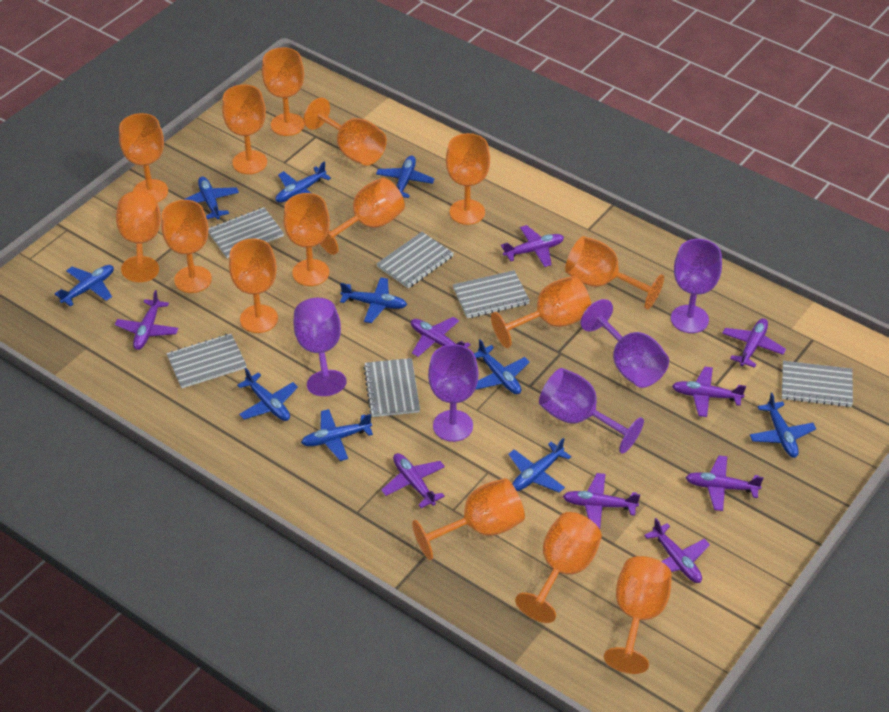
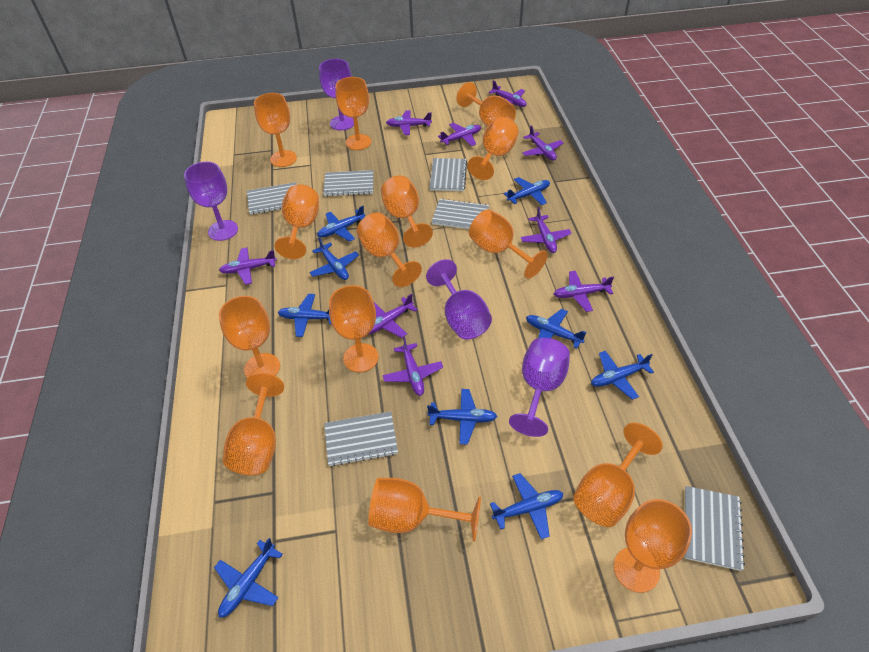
blue plane: [54,265,114,307] [183,176,239,219] [237,368,298,421] [275,161,331,203] [301,409,373,461] [340,277,407,323] [376,156,435,198] [474,339,530,394] [508,438,571,493] [750,393,816,458] = 10 -> [214,538,283,618] [278,294,331,337] [309,237,359,280] [317,206,365,242] [427,389,497,444] [490,473,564,539] [503,177,550,205] [526,309,587,349] [591,351,654,400] = 9
orange goblet: [116,191,161,282] [119,113,168,202] [161,200,212,293] [222,84,267,174] [229,238,278,333] [262,47,305,136] [283,193,330,286] [304,98,387,166] [320,177,405,255] [412,478,525,560] [446,133,490,225] [491,276,591,348] [515,512,602,623] [565,236,664,310] [604,556,672,674] = 15 -> [219,296,280,378] [223,373,284,475] [254,93,297,167] [275,184,319,259] [329,285,379,372] [335,77,371,150] [357,213,422,287] [368,478,481,542] [381,175,433,247] [456,82,516,126] [468,117,519,180] [469,209,548,279] [573,423,663,527] [614,499,692,593] = 14
purple goblet: [294,298,347,396] [428,344,478,442] [539,368,644,454] [581,299,669,388] [671,239,722,333] = 5 -> [184,161,238,241] [319,59,354,130] [426,259,492,339] [509,338,570,437] = 4

